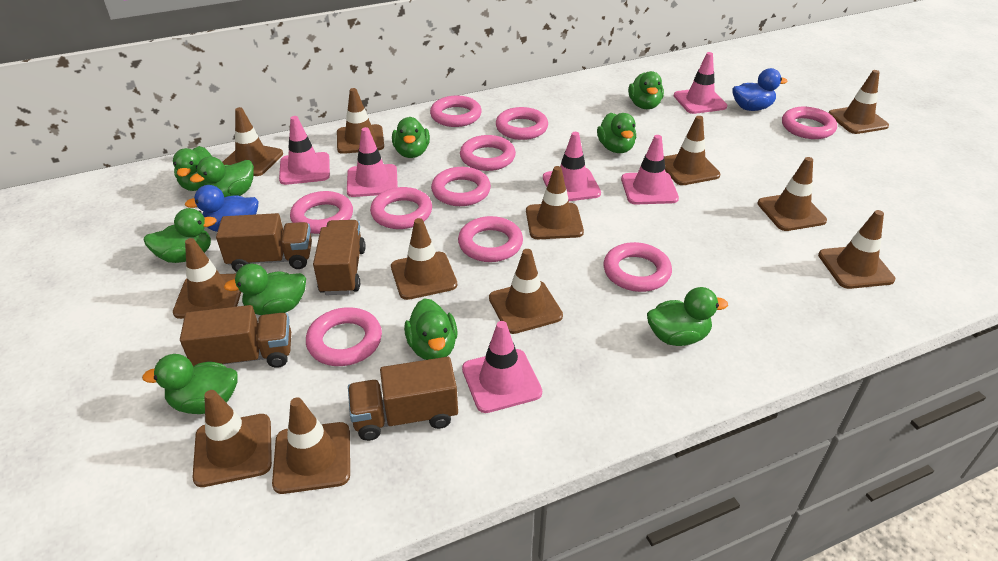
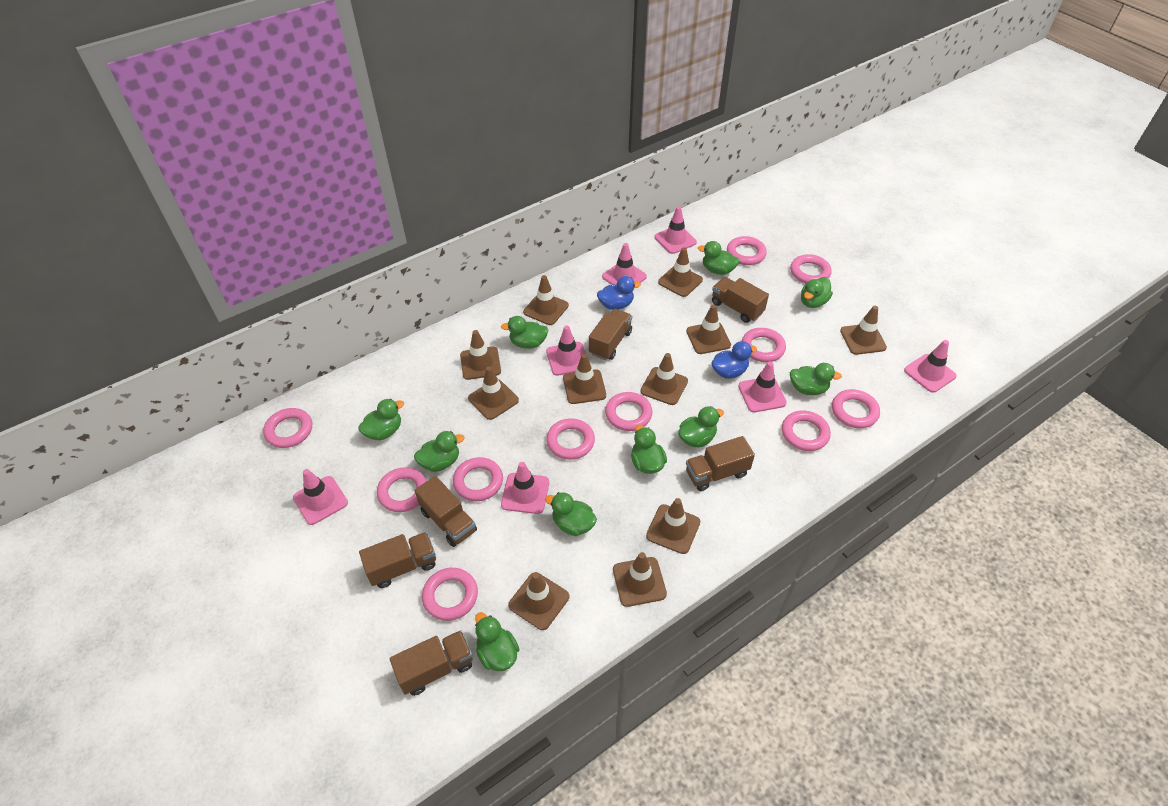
brown traffic cone: [173,238,241,319] [192,390,272,487] [222,107,283,176] [272,397,350,494] [337,88,384,154] [391,218,457,300] [489,249,563,334] [526,166,584,239] [664,116,721,185] [758,157,827,231] [818,210,895,289] [829,70,889,134] = 12 -> [460,330,501,380] [468,366,519,420] [508,572,569,630] [523,275,569,325] [563,354,606,404] [613,552,667,607] [640,353,688,405] [646,498,700,554] [658,247,703,297] [686,305,731,354] [840,306,887,355] = 11
brown truck: [180,305,291,368] [216,213,312,272] [313,220,366,295] [348,357,458,441] = 4 -> [359,532,436,588] [390,630,473,696] [414,476,477,547] [589,309,632,360] [686,436,755,491] [712,277,769,323] = 6
pink ring: [290,191,353,234] [306,307,382,366] [370,187,432,229] [430,95,482,127] [431,167,491,206] [458,216,523,262] [460,135,516,171] [496,107,548,140] [603,242,672,292] [782,107,837,139] = 10 -> [263,408,312,448] [377,467,427,512] [422,568,478,621] [453,457,503,501] [546,418,595,460] [605,392,652,431] [727,236,767,265] [742,328,786,362] [782,411,831,451] [790,254,832,283] [832,389,880,428] = 11
pink traffic cone: [279,116,330,185] [347,127,398,197] [462,321,542,413] [543,132,601,201] [621,135,679,204] [674,52,727,114] = 6 -> [293,469,348,525] [501,462,549,514] [546,325,586,376] [602,243,647,285] [654,206,697,254] [738,361,787,412] [904,340,957,393] = 7

